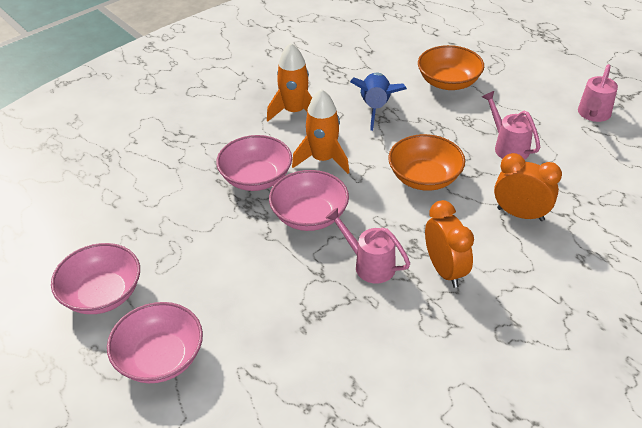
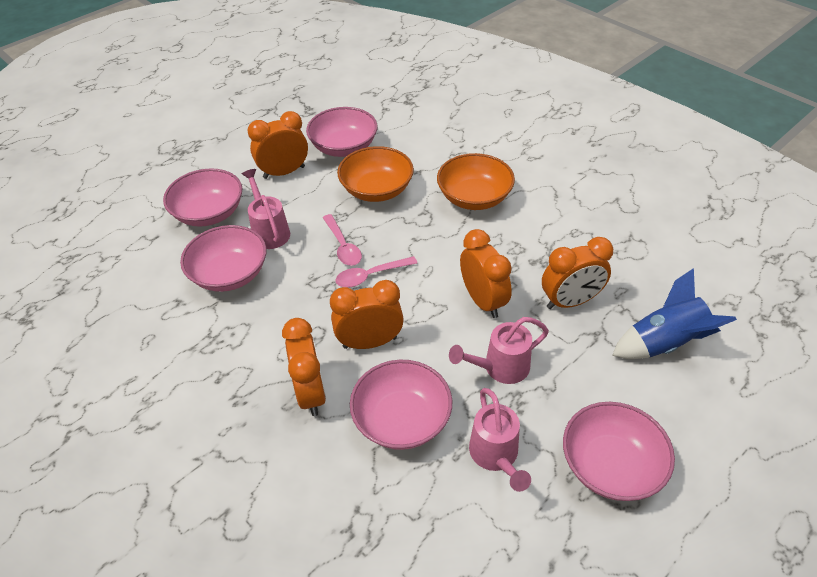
orange clock: [425,200,474,288] [494,153,562,221] = 2 -> [247,111,308,179] [282,318,326,416] [330,280,404,349] [460,229,512,318] [542,237,613,309] = 5
orange rocket: [267,43,312,121] [292,89,350,174] = 2 -> none = 0
pink bowl: [51,243,140,314] [107,302,203,383] [216,135,292,191] [269,170,349,231] = 4 -> [163,168,242,227] [180,225,267,292] [306,107,378,157] [350,360,452,450] [563,402,675,501] = 5
pink spoon: none = 0 -> [323,214,362,266] [335,256,417,287] = 2

